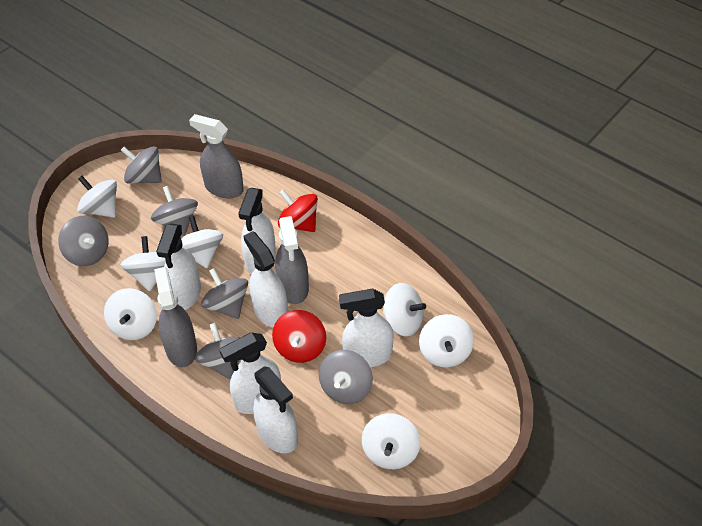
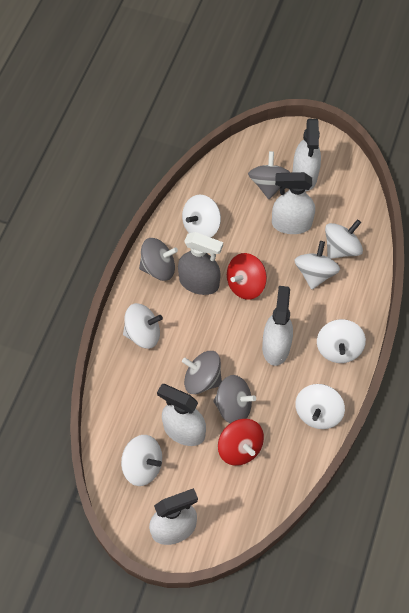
grey spinning top: [58,216,109,266] [121,146,162,184] [151,186,198,236] [195,323,240,380] [201,268,248,319] [319,350,373,404] = 6 -> [139,238,178,281] [182,351,222,394] [213,375,256,423] [248,151,291,199] = 4
grey spray bottle: [154,267,197,367] [189,114,244,198] [275,216,309,304] = 3 -> [178,232,223,295] = 1
white spray bottle: [156,224,201,310] [219,332,281,414] [238,188,276,274] [244,231,288,327] [253,366,298,453] [339,289,394,367] = 6 -> [149,488,198,545] [157,384,206,446] [262,286,293,366] [272,172,315,234] [292,119,321,191] = 5

